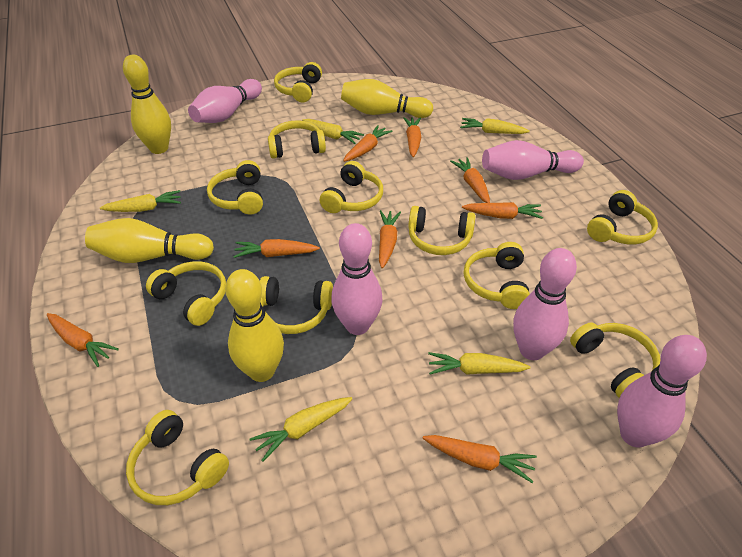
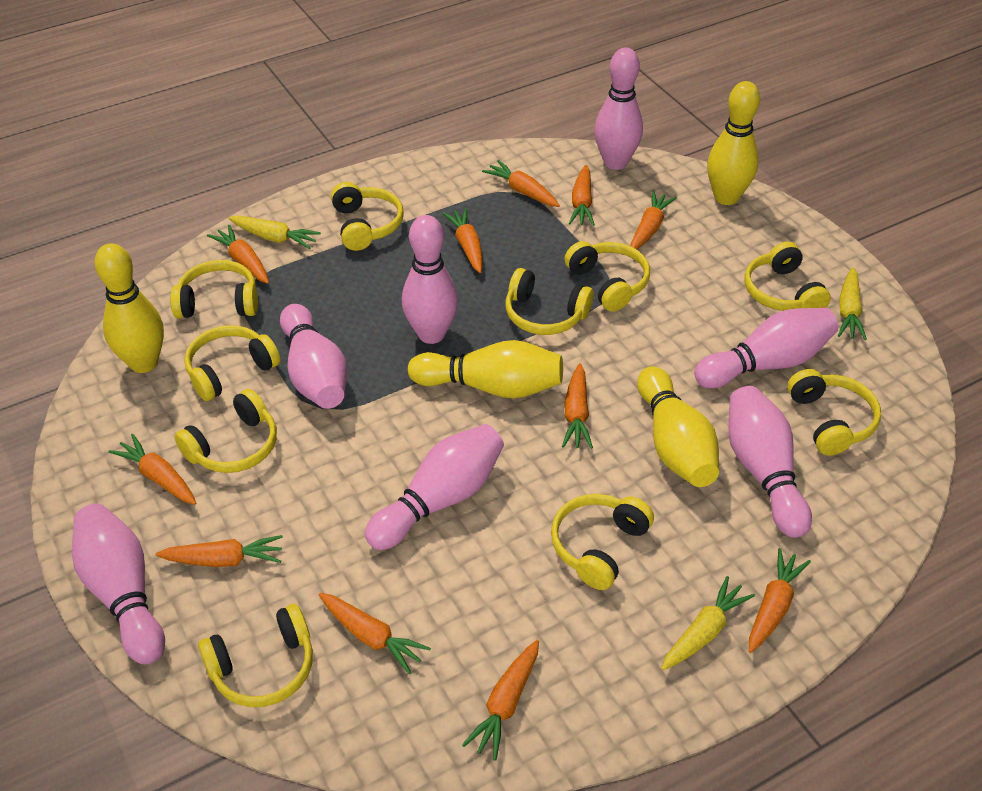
orange carrot: [47,313,119,367] [233,239,320,258] [343,125,392,162] [379,210,401,268] [403,117,421,157] [423,435,537,483] [450,157,490,203] [462,202,543,219] = 8 -> [109,434,196,505] [156,535,283,567] [207,225,269,284] [319,593,431,674] [442,208,483,273] [462,640,539,760] [482,160,560,207] [562,363,593,449] [569,165,595,226] [631,191,677,249] [749,548,811,653] = 11
pink bowling pin: [188,79,262,123] [331,223,383,335] [482,140,584,180] [513,248,577,360] [617,335,707,448] = 5 -> [72,504,165,664] [280,304,347,409] [365,424,504,550] [402,215,458,344] [594,47,643,170] [694,308,838,388] [728,386,812,538] = 7
yellow carrot: [100,190,181,212] [249,397,352,462] [302,119,364,144] [428,352,531,375] [460,118,530,134] = 5 -> [229,216,321,249] [661,576,755,670] [838,268,867,340] = 3
yellow headphones: [126,410,229,505] [146,261,226,326] [207,160,263,214] [260,276,333,334] [268,120,326,159] [274,62,322,102] [320,161,383,213] [408,206,475,255] [464,242,530,309] [570,322,660,398] [587,190,658,245] = 11 -> [170,260,258,318] [175,389,277,473] [184,325,280,401] [198,604,313,707] [331,182,404,251] [506,268,594,335] [551,494,654,590] [564,241,650,312] [744,242,831,311] [787,369,881,456] = 10

